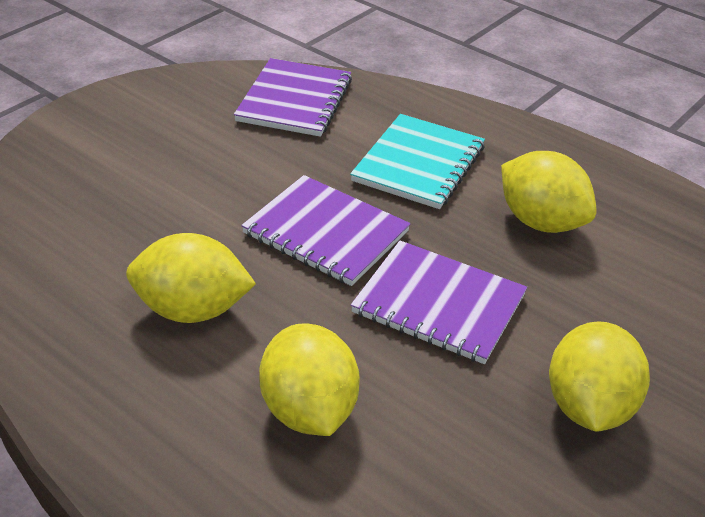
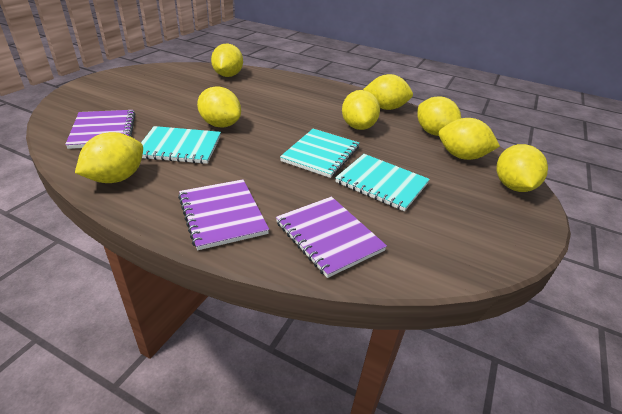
turquoise notebook: [350,114,485,209] = 1 -> [141,126,221,164] [280,129,359,178] [335,154,430,212] = 3
yellow lemon: [126,233,256,323] [259,323,360,436] [501,151,596,233] [549,321,650,432] = 4 -> [75,132,143,183] [197,86,241,127] [211,44,243,77] [342,90,380,130] [363,74,413,110] [417,96,461,136] [439,118,500,160] [497,144,548,192] = 8

